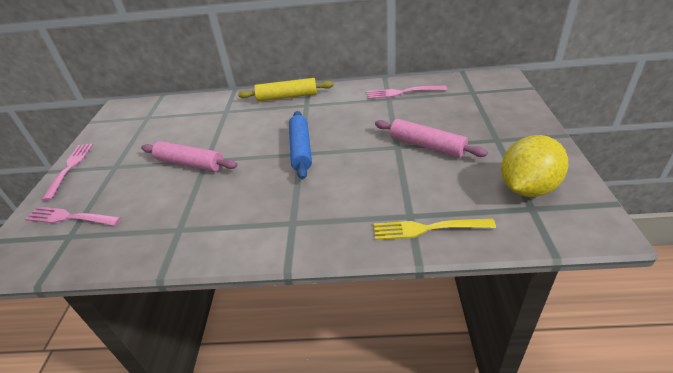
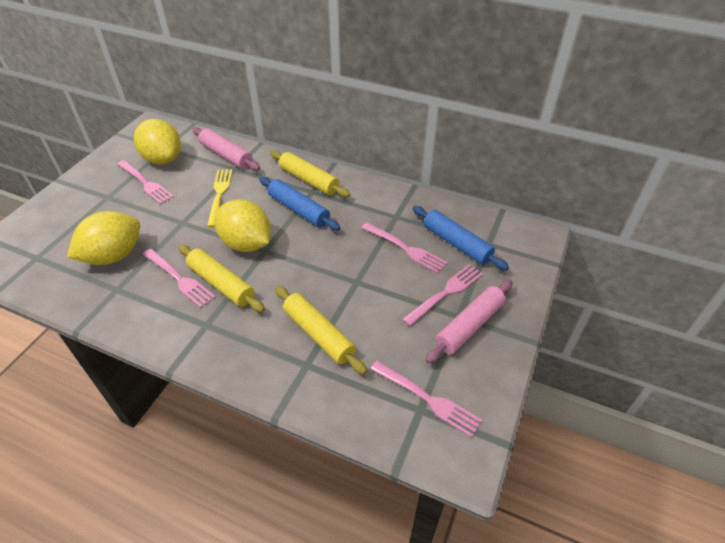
blue rolling pin: [289,111,312,180] = 1 -> [260,177,340,231] [413,206,509,271] = 2
pink fork: [25,207,121,226] [42,144,93,201] [367,85,447,99] = 3 -> [117,160,174,204] [143,249,215,308] [361,222,447,274] [370,360,482,438] [402,264,483,326] = 5
yellow lemon: [501,135,568,197] = 1 -> [67,211,140,265] [134,119,181,164] [215,199,271,252] = 3
yellow rolling pin: [238,78,334,101] = 1 -> [178,245,265,312] [270,151,350,197] [275,286,367,375] = 3

